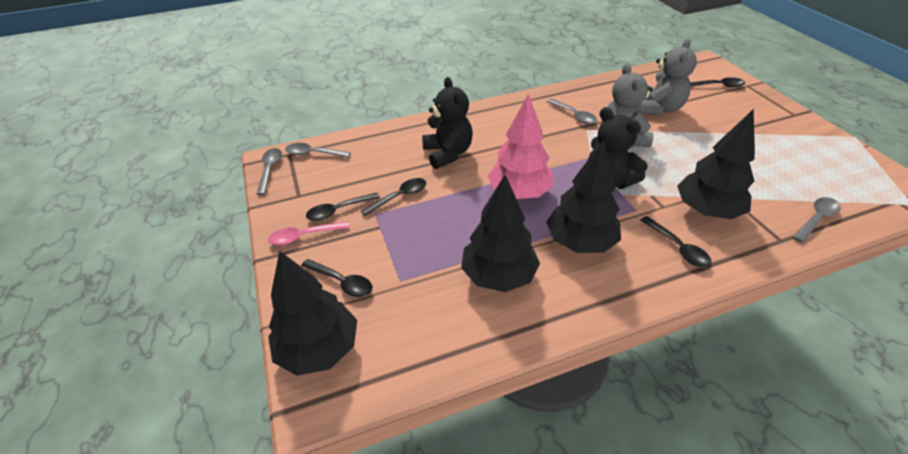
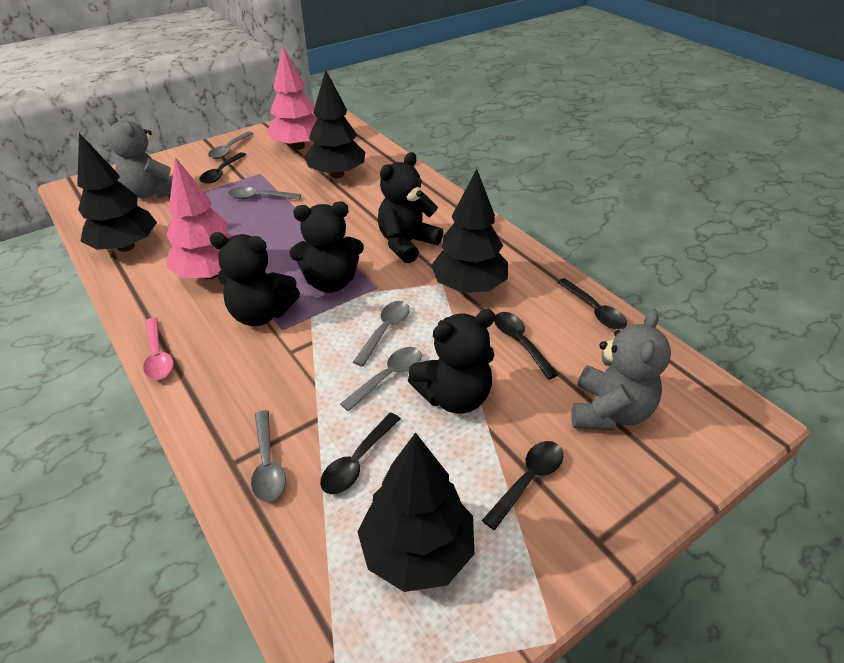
black teddy bear: [422,77,473,169] [588,107,648,189] = 2 -> [209,232,300,326] [289,202,364,293] [378,152,443,263] [408,309,495,414] = 4
grey spoon: [257,148,282,195] [285,143,351,158] [547,99,597,124] [793,197,841,243] = 4 -> [208,131,253,159] [228,187,301,200] [251,410,286,502] [340,347,422,411] [353,301,410,367] = 5
pink tree: [487,94,554,199] = 1 -> [166,157,233,279] [266,47,317,150] = 2

